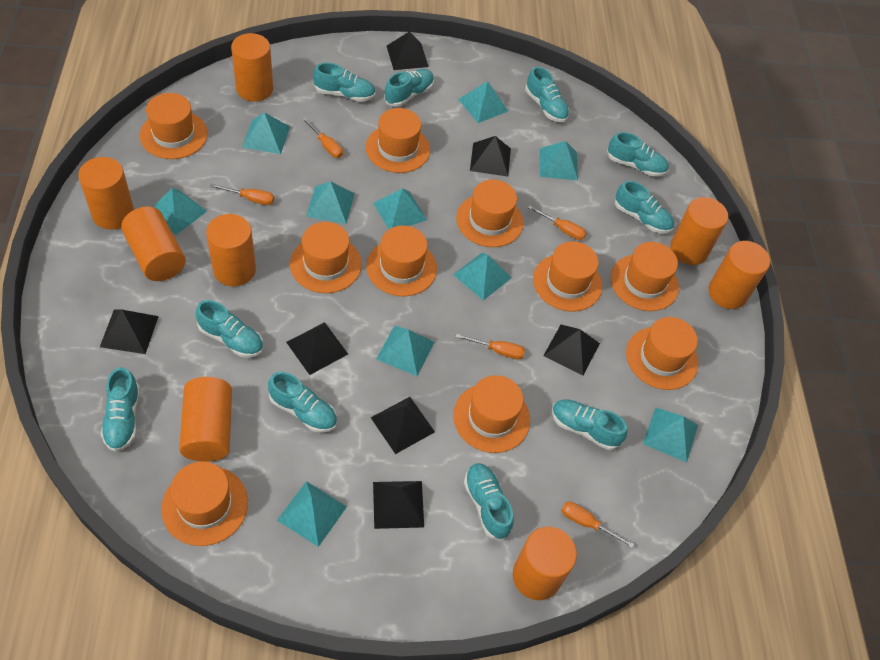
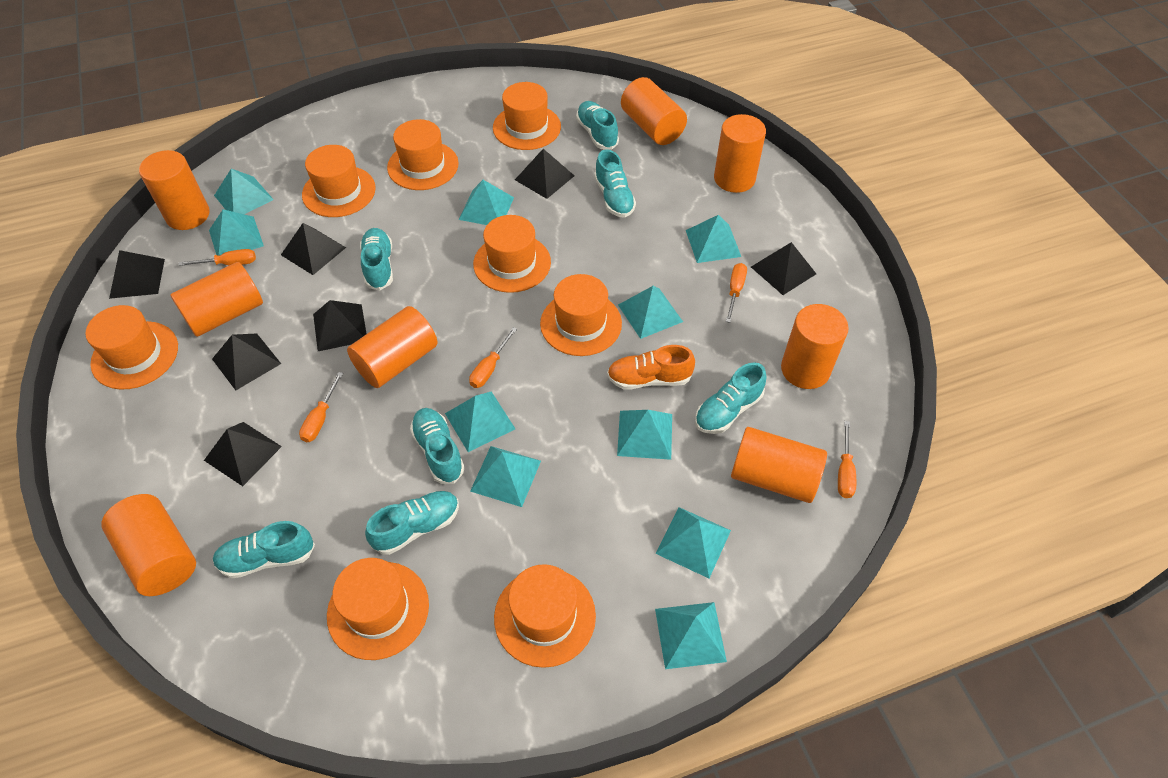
orange hat: [140,93,208,159] [161,461,248,546] [290,222,362,293] [366,108,430,173] [366,225,437,296] [453,375,530,453] [456,180,524,247] [533,241,602,312] [611,242,679,311] [626,317,698,390] = 10 -> [85,305,178,390] [302,145,376,217] [327,558,429,660] [387,119,459,190] [473,215,551,293] [493,82,561,150] [494,564,596,668] [540,274,622,356] = 8
orange shoe: none = 0 -> [607,345,695,389] = 1
turquoise shoe: [101,367,140,452] [196,300,263,358] [268,372,337,433] [313,63,376,102] [384,69,434,107] [464,463,514,540] [525,67,569,122] [552,400,628,450] [607,132,669,177] [615,181,674,233] = 10 -> [213,521,315,578] [360,228,393,290] [365,491,459,555] [410,408,465,484] [576,101,619,150] [594,149,636,218] [695,363,767,434] = 7

